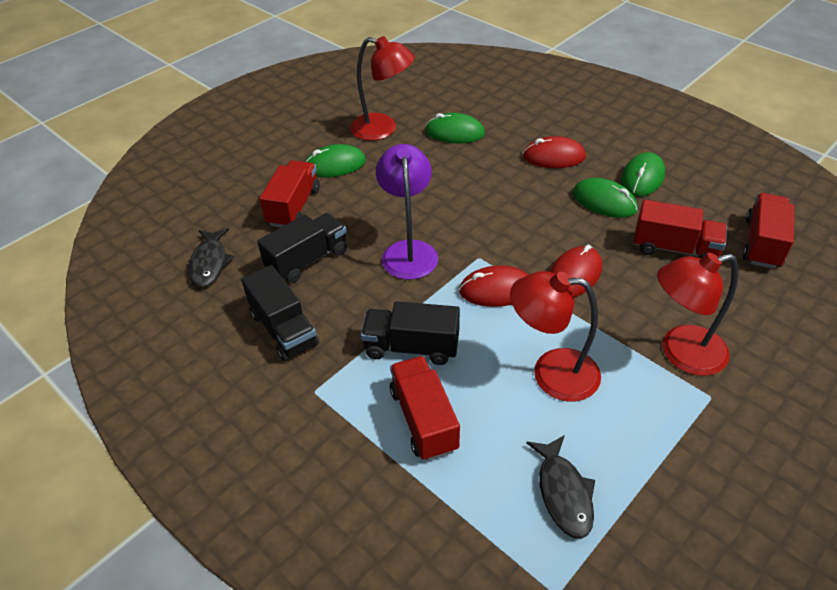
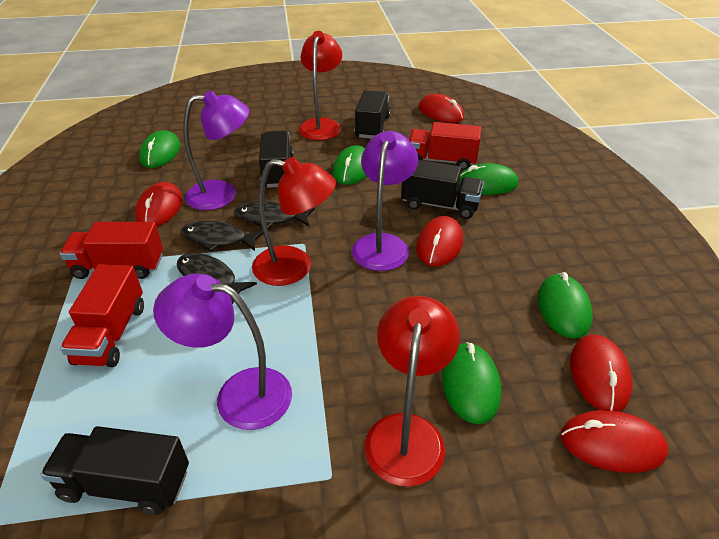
black fish: [188,228,234,287] [526,435,595,539] = 2 -> [177,253,257,304] [181,221,263,252] [234,201,315,228] = 3
black truck: [241,265,319,361] [257,213,347,283] [361,301,460,365] = 3 -> [40,426,189,515] [259,131,294,188] [355,91,391,139] [401,160,484,219] = 4
green mouse: [305,144,366,178] [425,113,485,143] [573,178,638,218] [621,152,665,196] = 4 -> [139,130,180,168] [333,145,366,185] [442,342,501,424] [459,163,518,195] [537,272,593,338] = 5
purple lamp: [376,144,438,280] = 1 -> [153,274,292,430] [183,90,249,210] [352,131,418,271] = 3
red mouse: [459,265,528,307] [523,136,586,168] [550,245,602,297] = 3 -> [135,182,182,227] [416,216,463,267] [418,94,464,123] [561,410,668,473] [570,334,633,412] = 5
red truck: [259,160,320,228] [390,356,460,461] [634,200,727,259] [743,193,794,269] = 4 -> [60,222,163,279] [60,264,144,367] [408,122,481,171] = 3

